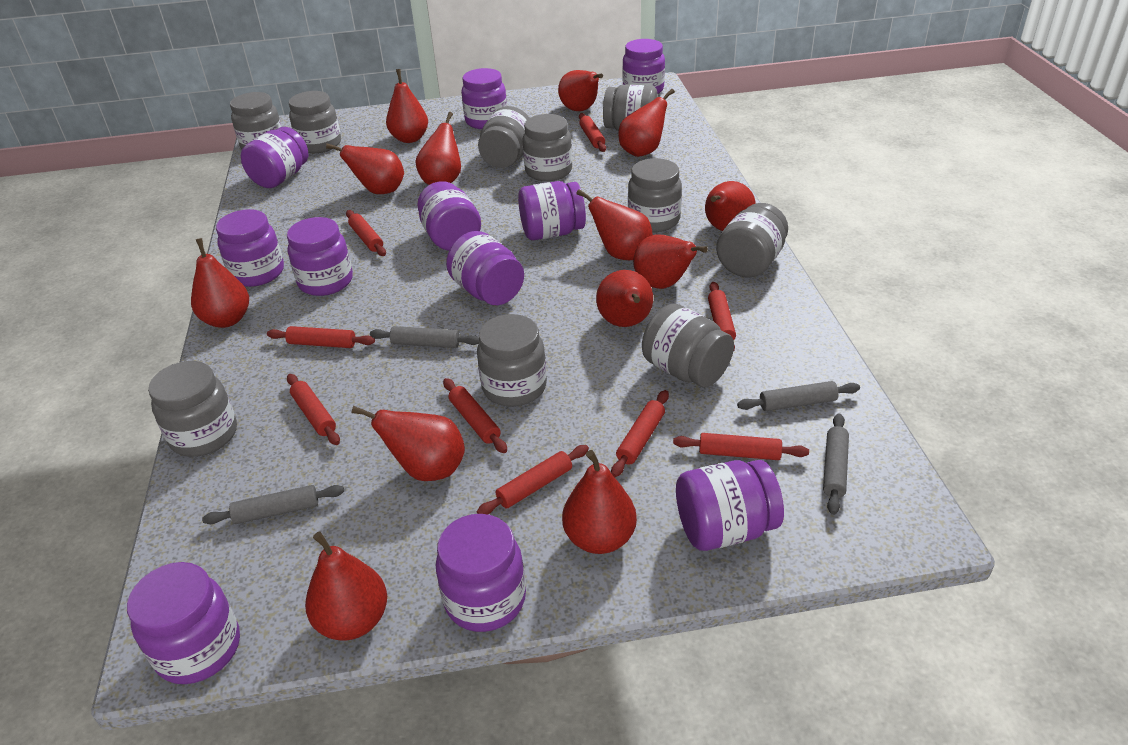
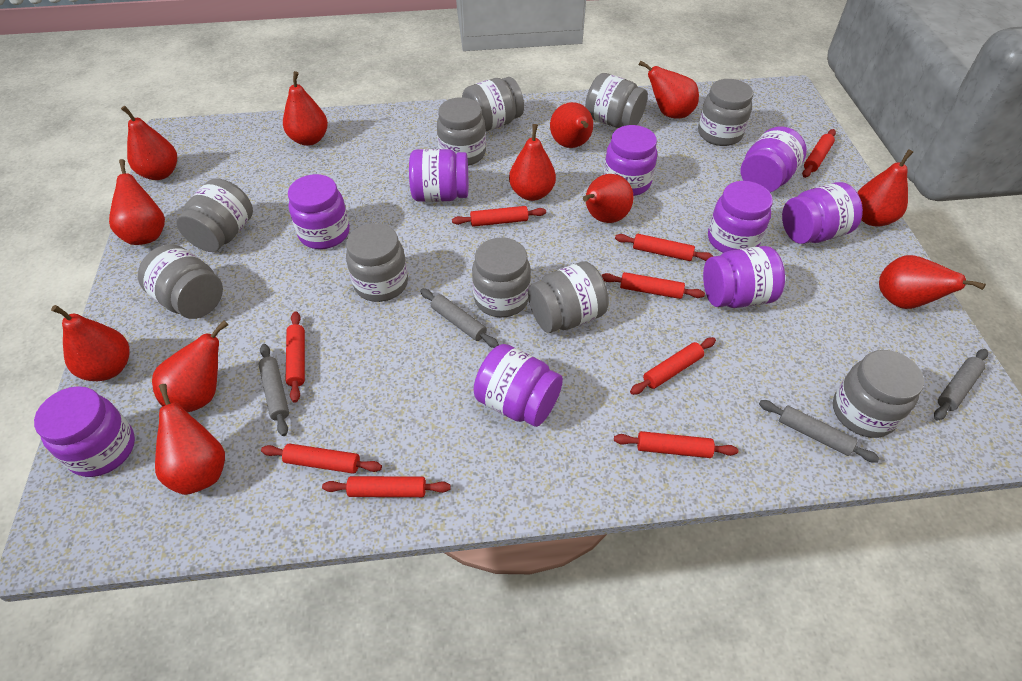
purple jar: [127,562,240,684] [216,209,284,287] [241,127,308,188] [287,217,353,296] [417,181,481,251] [436,514,526,632] [446,231,524,305] [461,68,507,129] [518,181,586,240] [622,39,665,94] [676,460,784,551] = 11 -> [34,386,135,477] [288,174,350,249] [409,149,468,202] [474,344,563,427] [604,125,657,196] [703,246,785,308] [708,181,773,253] [741,126,807,192] [782,182,863,244] = 9
red pear: [191,238,249,328] [305,532,387,640] [326,143,404,194] [352,406,465,481] [386,69,428,143] [415,112,461,185] [558,70,603,111] [562,450,637,554] [576,189,653,260] [596,270,653,327] [618,89,675,157] [633,235,708,289] [705,181,756,231] = 13 -> [51,305,130,381] [109,159,165,245] [121,106,177,180] [152,320,228,413] [155,384,225,495] [283,71,328,146] [509,124,556,201] [550,102,593,148] [583,174,634,223] [639,60,699,118] [857,149,913,226] [879,255,986,309] = 12

